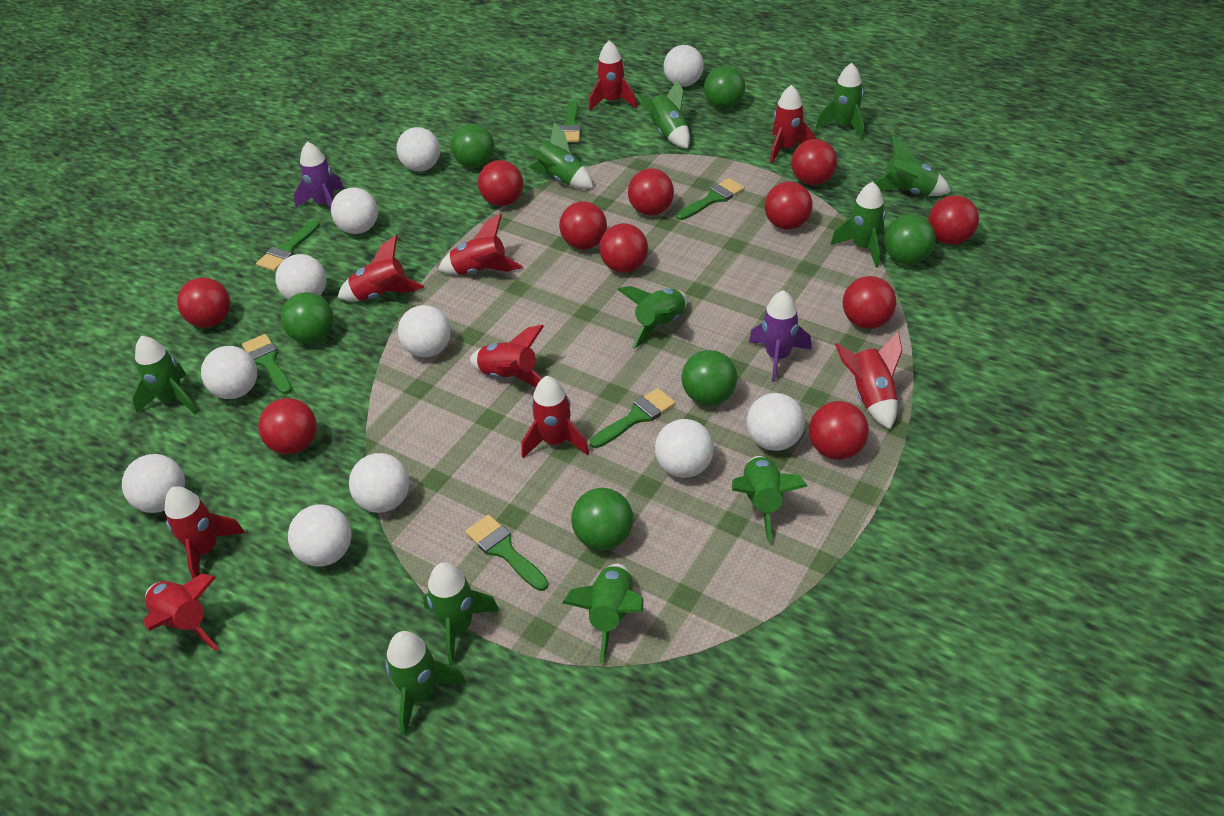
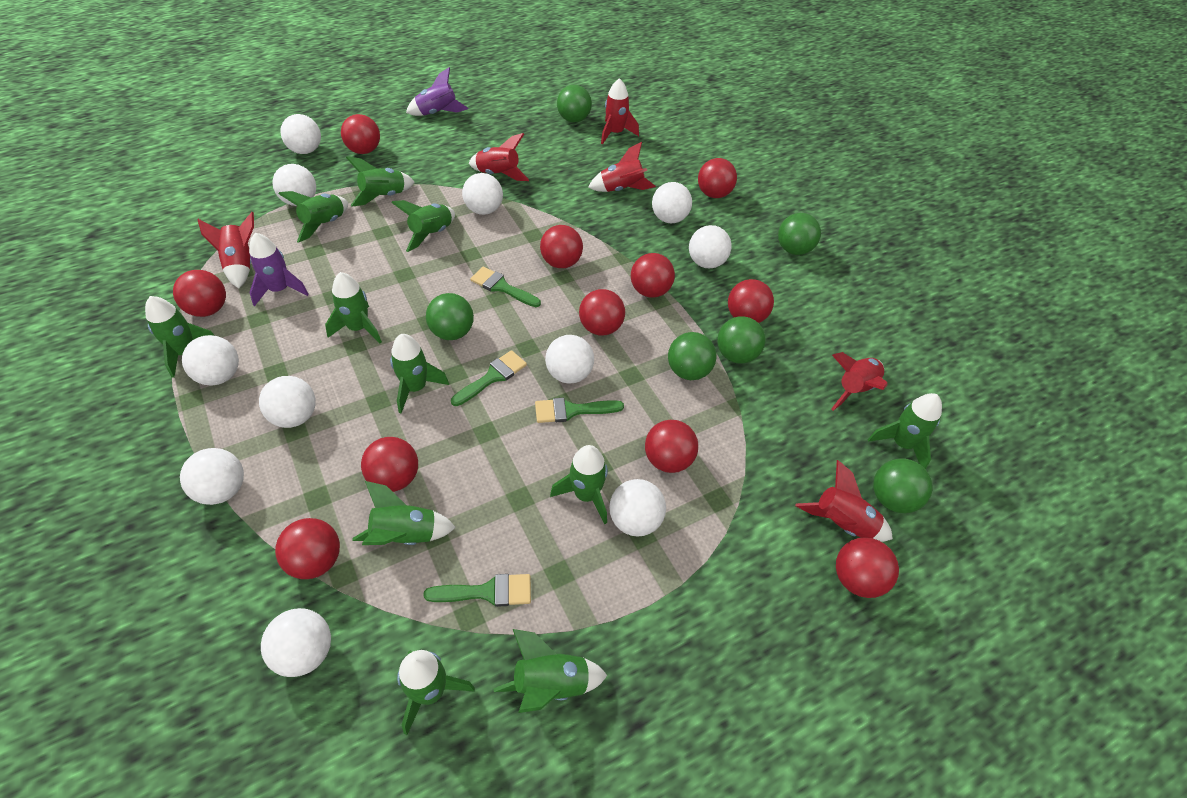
green brush: [242,334,292,394] [256,220,320,272] [465,515,548,591] [559,100,581,142] [590,388,676,448] [676,178,744,220] = 6 -> [424,574,531,607] [451,350,527,406] [470,267,541,307] [535,398,624,423] = 4
red rocket: [143,574,219,651] [165,486,245,579] [337,235,424,301] [438,214,523,275] [470,325,544,387] [521,376,589,458] [589,40,637,111] [770,85,816,163] [835,332,902,429] = 9 -> [198,212,254,289] [469,133,529,181] [588,142,656,192] [601,78,639,145] [795,460,893,542] [831,352,888,411] = 6

